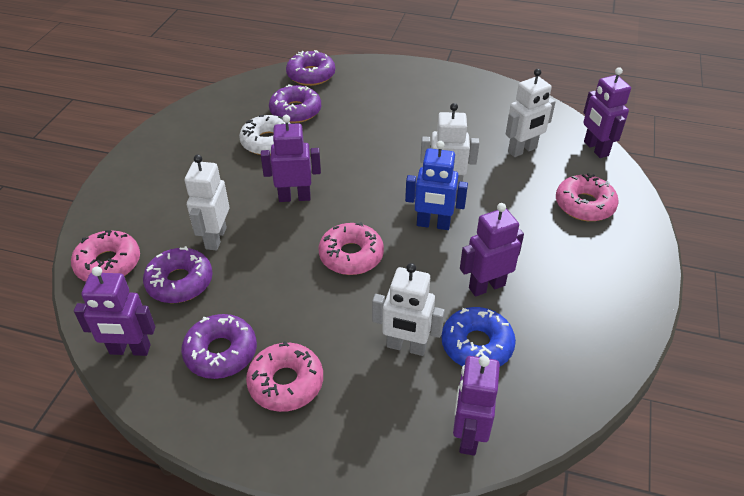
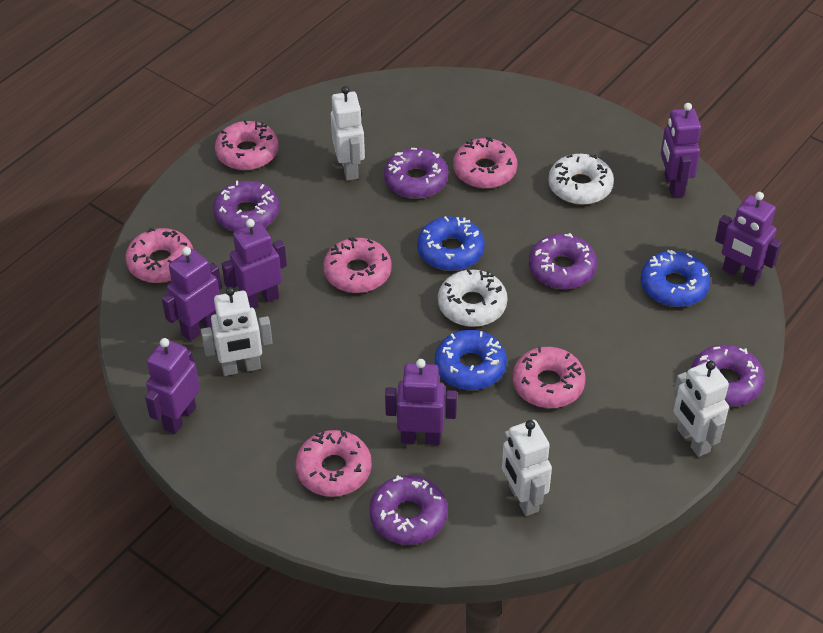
blue donut: [441,307,516,366] = 1 -> [417,216,485,271] [435,330,507,390] [641,250,710,307] = 3
blue robot: [405,141,468,230] = 1 -> none = 0
pink donut: [71,230,140,282] [246,341,323,412] [319,222,384,275] [556,173,618,221] = 4 -> [126,228,193,283] [215,120,279,170] [295,430,372,497] [323,237,392,293] [453,137,517,188] [512,347,586,408] = 6
purple donut: [143,246,213,303] [181,314,257,379] [269,84,321,123] [286,50,335,86] = 4 -> [213,181,279,231] [369,475,448,545] [384,148,449,199] [529,233,597,289] [692,345,765,406] = 5
purple robot: [74,266,155,356] [261,115,321,202] [453,356,500,456] [460,203,524,297] [583,67,631,158] = 5 -> [145,338,200,434] [162,247,222,341] [222,219,287,308] [385,359,457,445] [661,103,701,197] [715,192,781,285] = 6
white donut: [239,115,291,155] = 1 -> [438,269,508,327] [548,154,614,205] = 2

